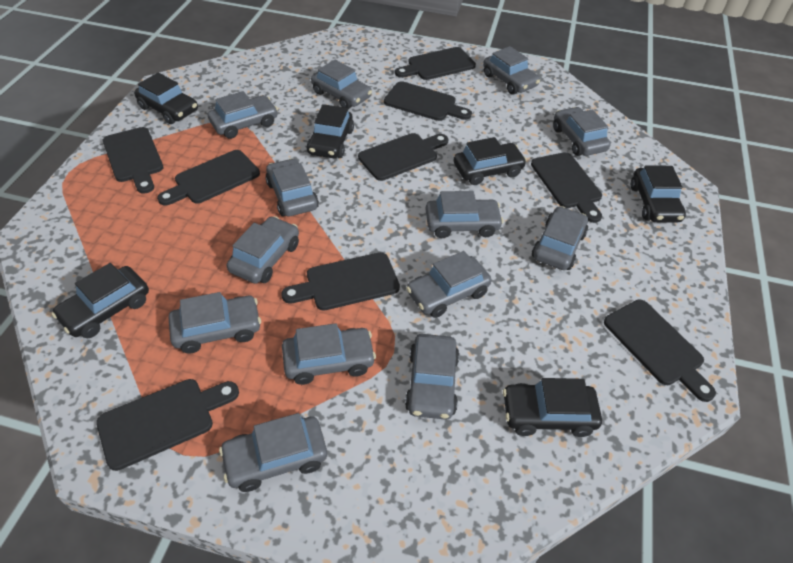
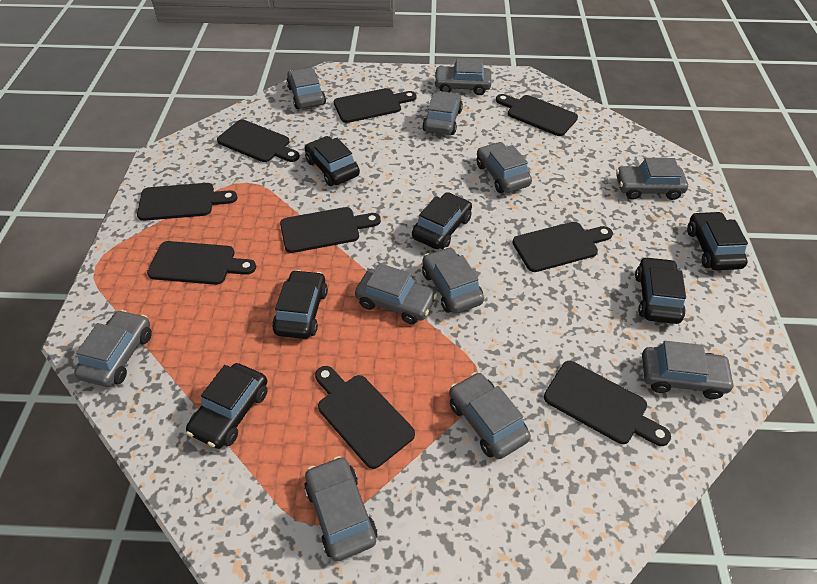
grey car: [169,292,261,354] [208,91,278,139] [219,413,327,492] [227,216,299,284] [265,158,319,217] [282,323,376,385] [311,60,372,109] [405,334,459,420] [406,251,492,318] [426,191,503,238] [483,46,540,95] [532,206,588,270] [553,107,611,156] = 13 -> [74,310,152,387] [286,67,326,109] [304,456,377,562] [355,263,437,324] [422,91,463,135] [422,247,484,314] [434,58,491,95] [449,372,531,459] [477,142,532,193] [616,158,688,200] [642,341,735,399] = 11

